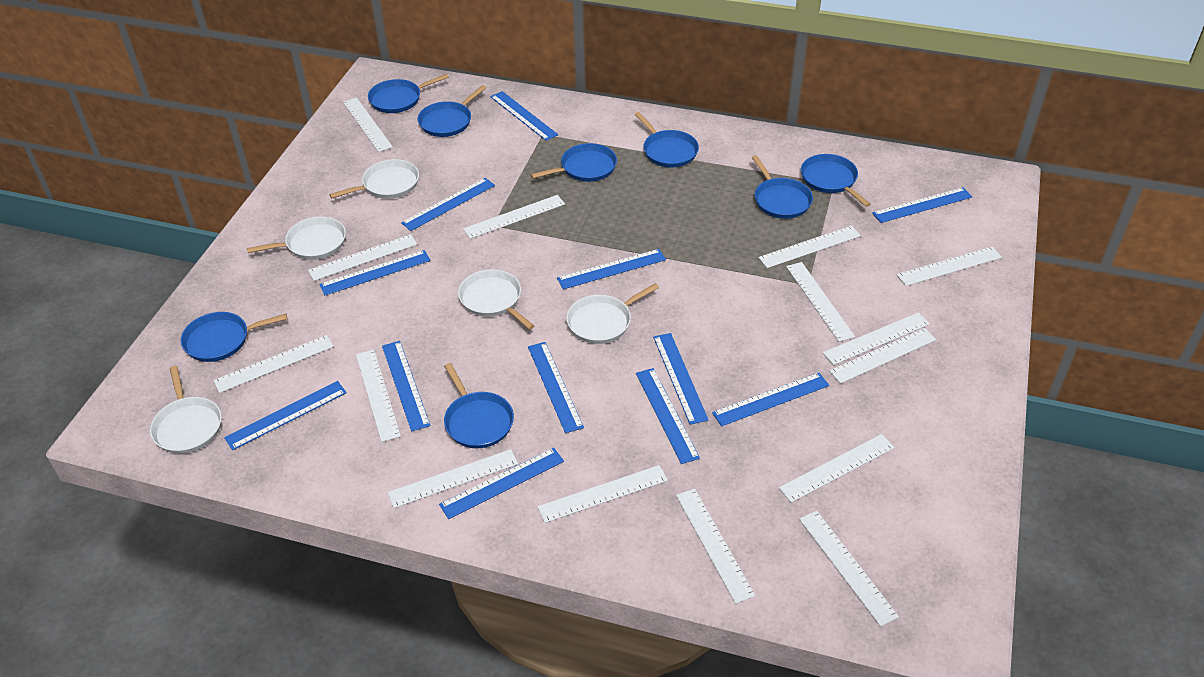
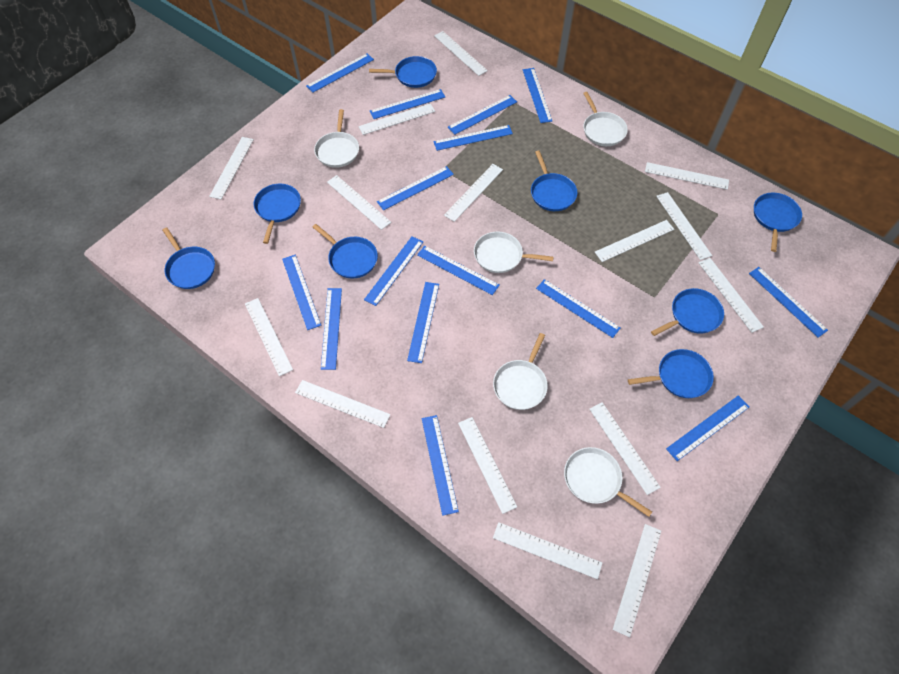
blue ruler: [224,381,347,450] [319,250,431,295] [382,341,430,432] [401,178,495,231] [439,448,564,519] [490,91,558,141] [528,342,584,433] [557,249,666,289] [636,368,700,464] [653,333,708,425] [712,373,829,426] [872,187,972,223] = 12 -> [282,255,321,330] [306,53,374,93] [321,288,342,370] [364,236,423,306] [370,89,445,119] [377,166,454,210] [407,282,439,363] [417,246,500,295] [422,415,459,516] [433,125,513,151] [448,95,517,135] [523,68,552,123] [536,279,620,338] [666,395,750,461] [749,267,828,338] = 15

